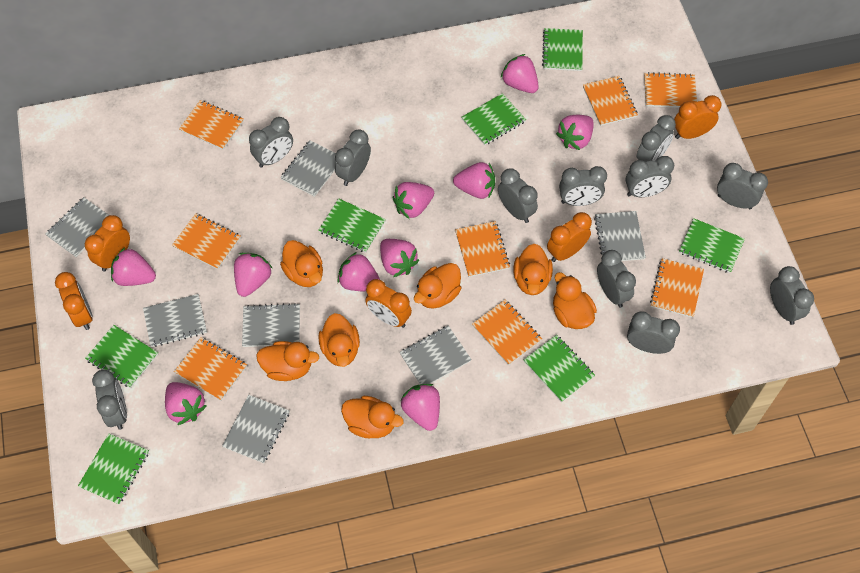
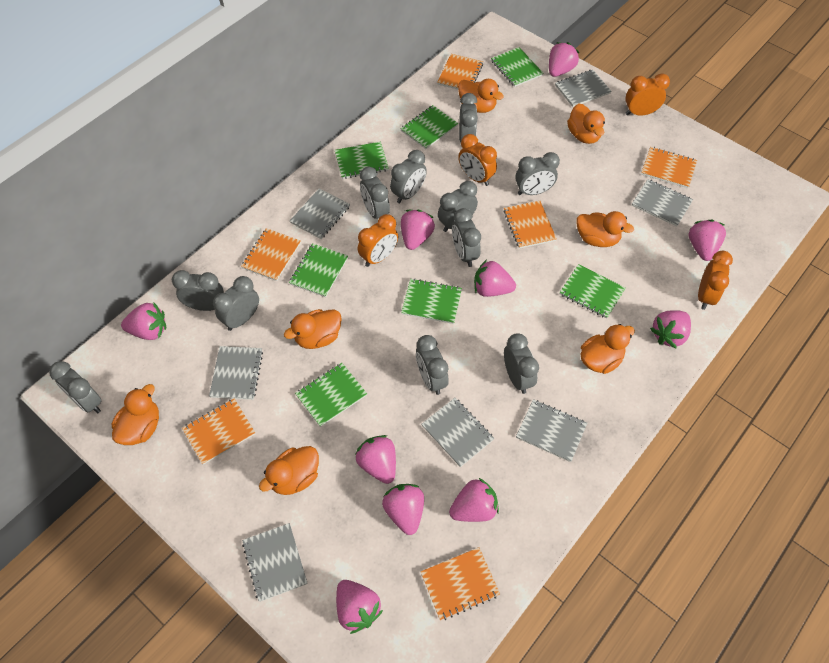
orange clock: [55,272,93,330] [85,215,130,272] [365,279,412,328] [547,212,592,262] [674,95,722,139] = 5 -> [358,214,398,267] [458,134,497,186] [625,73,670,116] [698,251,733,310] = 4
orange notebook: [172,213,241,269] [174,337,247,401] [179,100,244,150] [455,221,510,277] [472,300,542,365] [583,76,638,126] [644,72,697,108] [650,258,704,318] = 8 -> [182,399,255,465] [241,228,301,281] [421,547,500,620] [437,54,483,89] [504,201,557,249] [641,147,697,188] = 6

